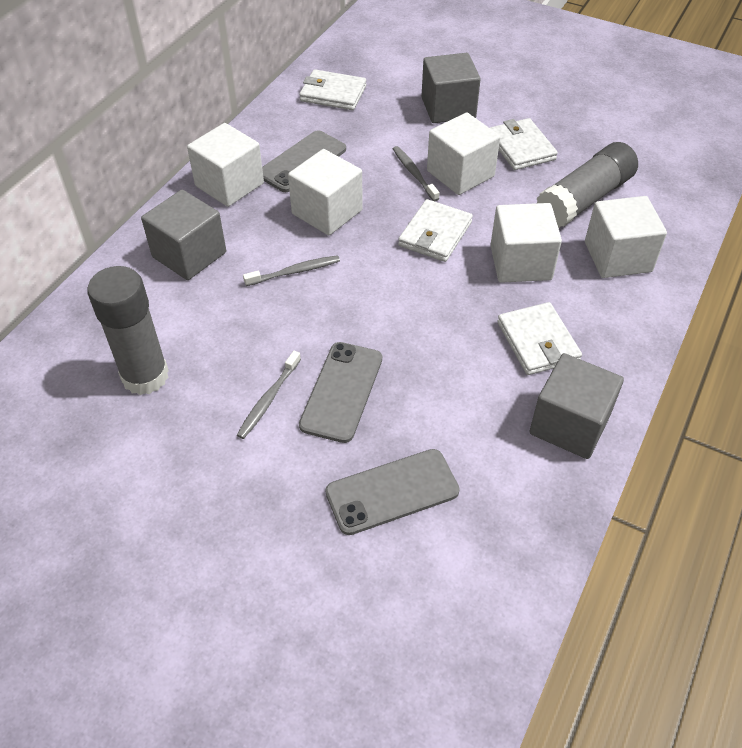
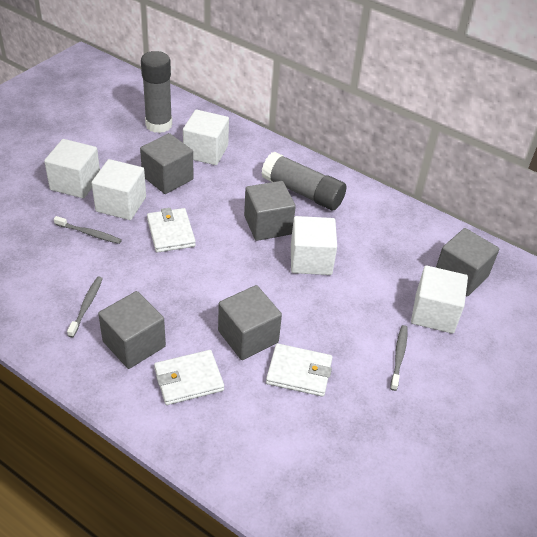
grey cube: [141,190,226,280] [421,53,481,123] [530,353,624,459] = 3 -> [98,291,166,369] [140,133,194,194] [218,285,282,360] [244,181,296,241] [436,228,499,296] = 5
grey phone: [262,130,346,192] [299,342,382,443] [325,449,460,535] = 3 -> none = 0
white wallet: [299,69,366,110] [398,199,473,262] [490,118,558,170] [497,302,582,375] = 4 -> [147,208,196,253] [154,350,224,405] [266,343,333,397] = 3

